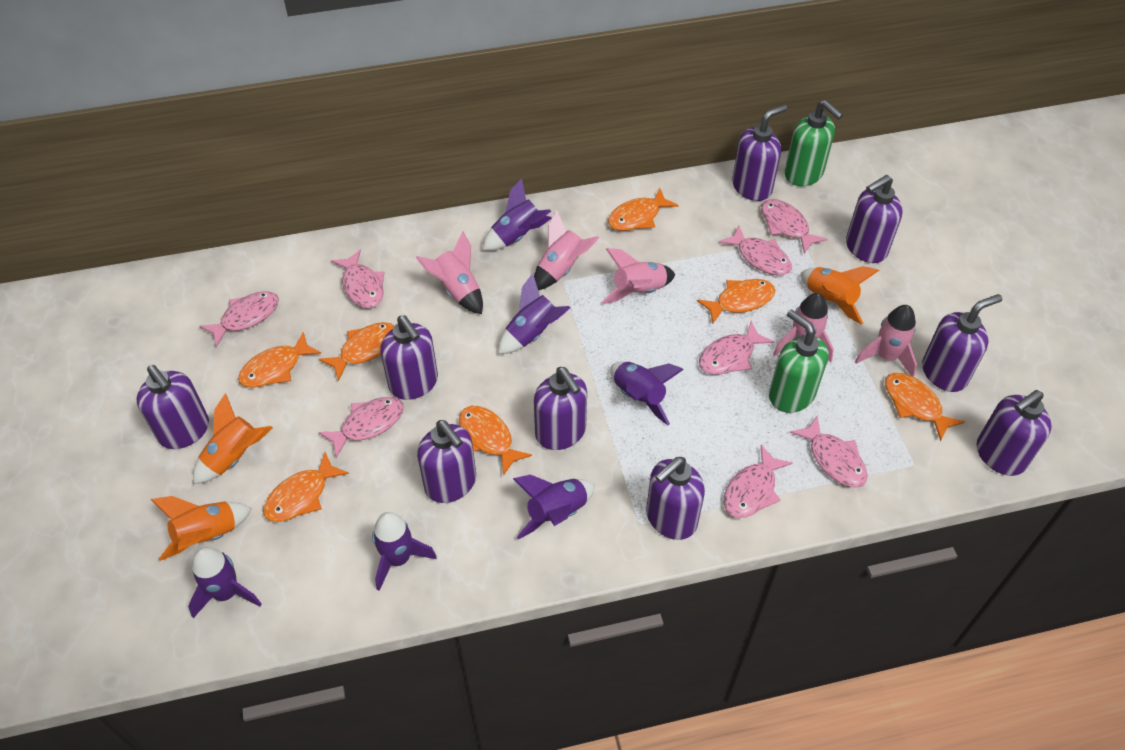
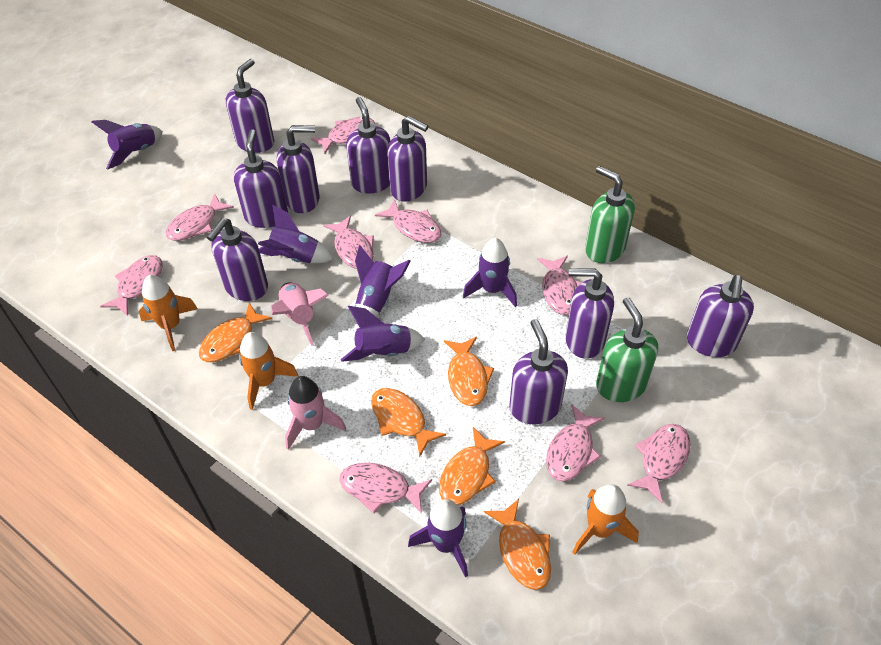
orange fish: [238,332,321,388] [263,452,349,522] [319,322,395,381] [459,406,532,476] [608,188,679,231] [697,279,775,323] [885,373,965,441] = 7 -> [199,303,272,362] [371,388,446,457] [439,427,505,505] [444,337,494,406] [484,499,551,590] = 5
pink fish: [199,291,279,348] [318,397,404,458] [331,250,385,308] [699,321,774,375] [719,226,792,276] [724,445,793,518] [761,199,828,254] [790,415,868,488] = 8 -> [100,255,163,316] [166,193,234,241] [311,117,375,154] [323,215,374,269] [339,463,432,514] [375,199,441,243] [537,255,582,315] [546,405,605,482] [627,424,690,503] = 9
pink rocket: [416,232,483,314] [534,211,599,290] [601,248,675,304] [773,293,834,363] [855,305,917,377] = 5 -> [271,282,329,346] [285,376,346,450] = 2

